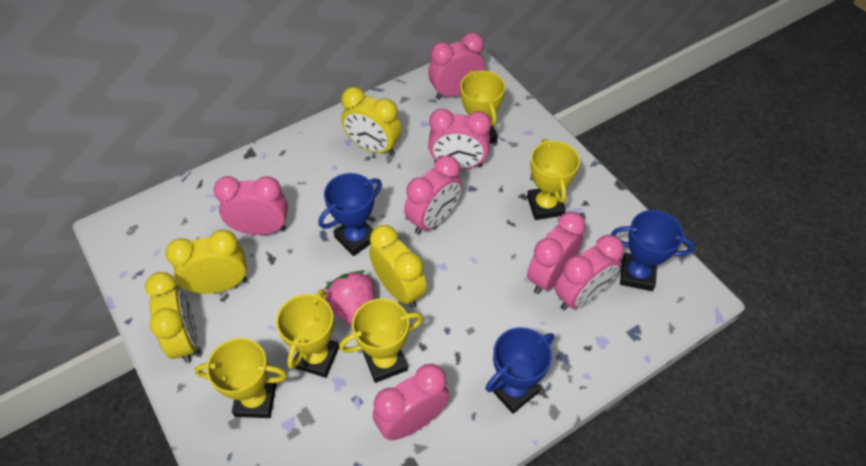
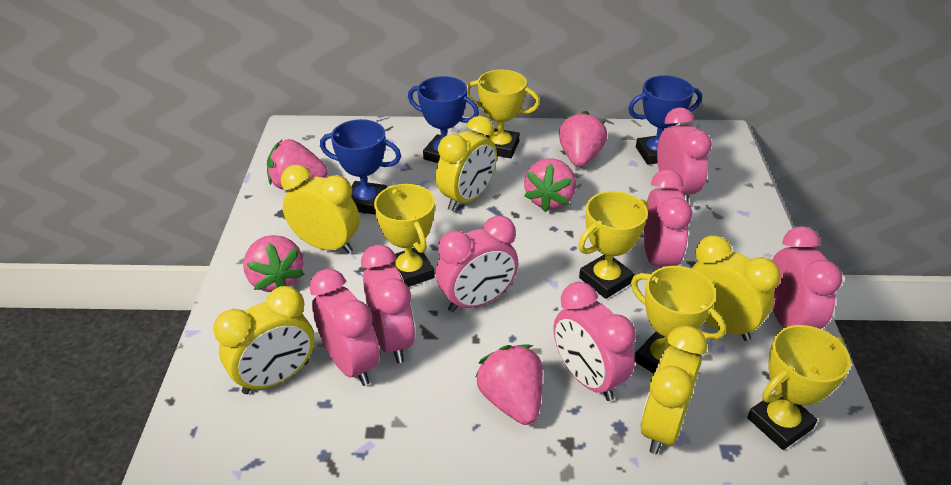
pink strawberry: [324,270,375,326] = 1 -> [243,235,305,292] [267,139,328,189] [475,345,543,425] [524,159,576,212] [559,111,607,167] = 5
yellow clock: [145,272,198,363] [165,230,247,294] [341,87,401,156] [369,225,427,308] = 4 -> [213,286,314,394] [281,165,359,254] [436,116,497,211] [640,325,707,454] [691,235,781,341] = 5

